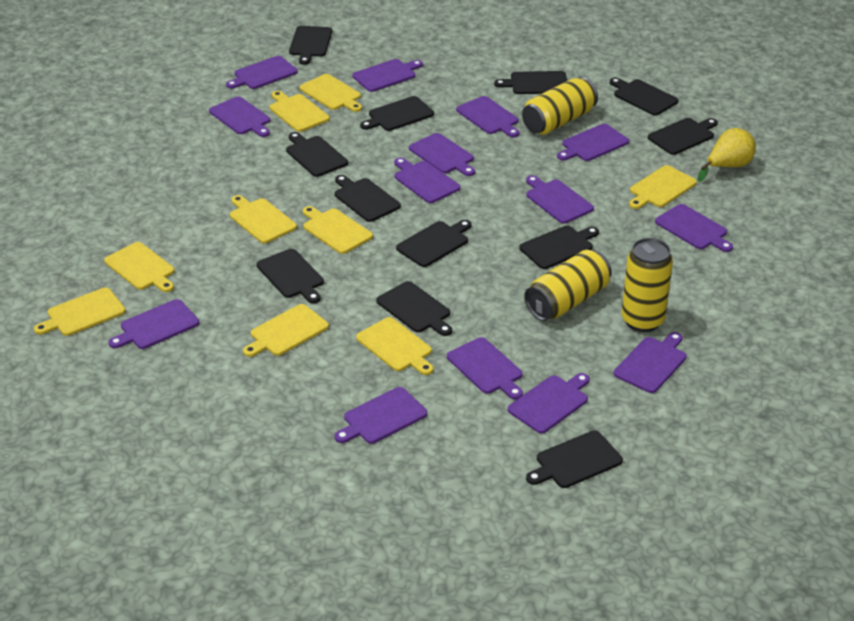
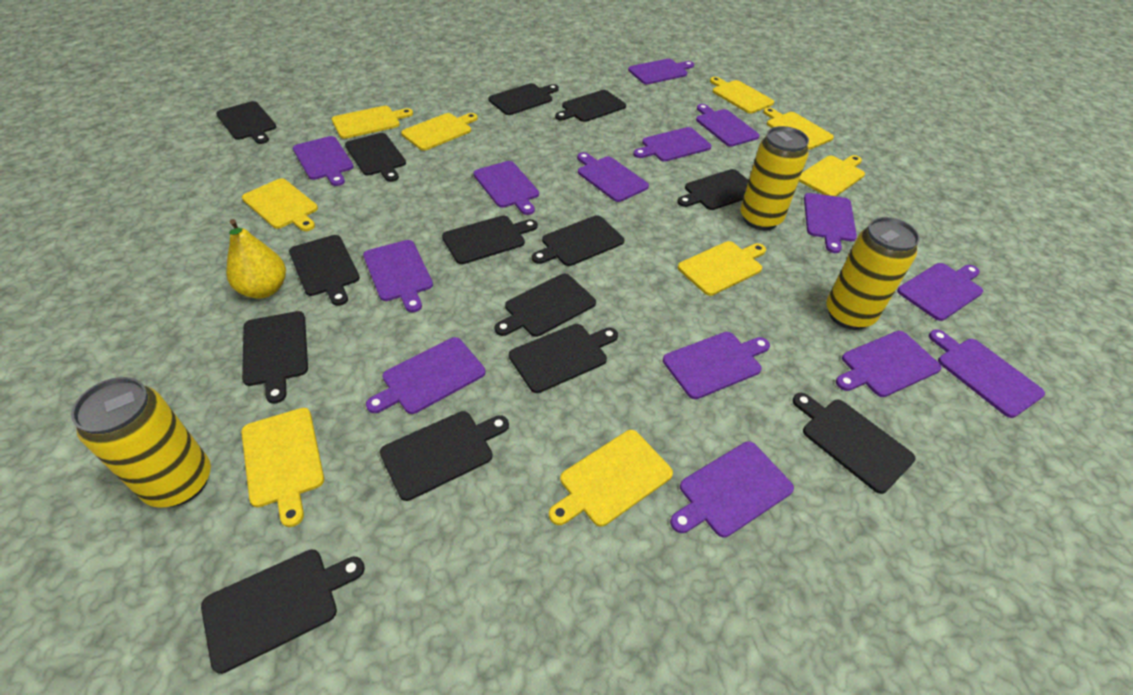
black cutting board: [256,249,324,303] [286,132,348,177] [289,26,332,65] [334,175,401,222] [360,96,434,131] [376,281,452,336] [396,220,472,267] [494,71,567,94] [519,225,599,269] [526,431,623,488] [610,78,678,116] [648,118,718,155] = 12 -> [201,549,365,674] [216,101,276,144] [242,311,308,404] [289,235,360,306] [345,133,406,182] [380,411,509,501] [442,216,538,264] [488,83,559,115] [495,274,596,337] [509,324,618,393] [532,215,624,266] [555,90,626,122] [677,169,749,210] [793,393,916,494] = 14

